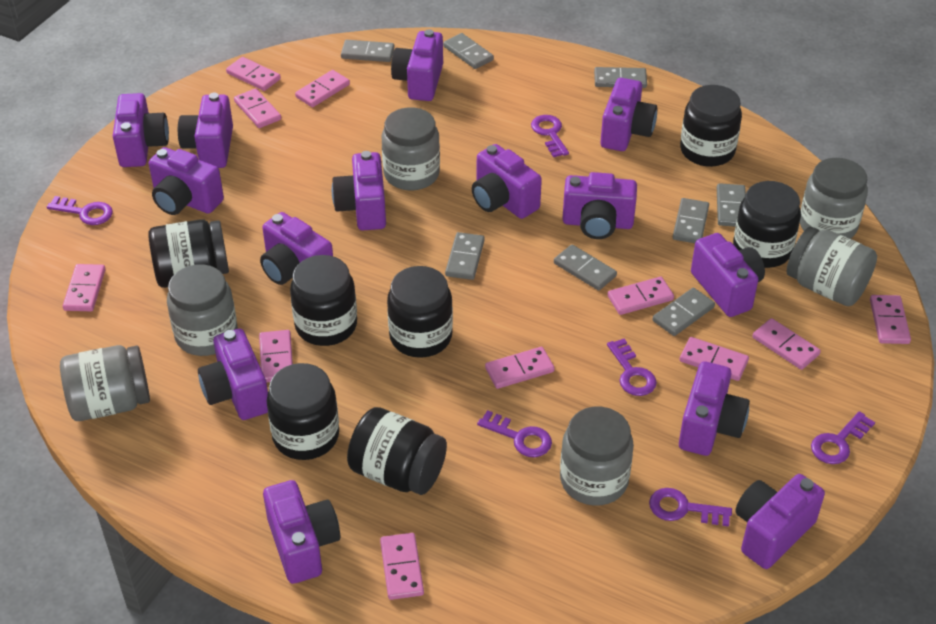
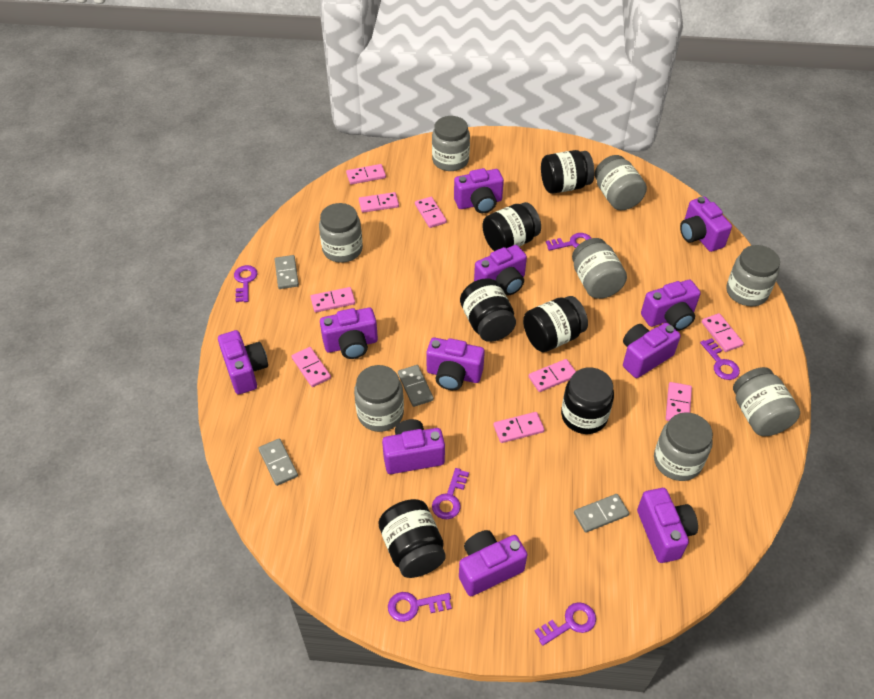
black jar: [148,219,229,288] [267,363,339,460] [290,255,357,346] [347,407,447,495] [387,266,453,358] [680,85,742,167] [733,181,801,268] = 7 -> [378,499,446,578] [460,278,516,342] [482,202,541,251] [523,296,588,352] [541,150,595,194] [561,367,614,434] = 6
grey domino: [341,40,395,62] [443,33,494,69] [445,232,485,280] [554,244,617,291] [594,67,647,88] [653,288,715,336] [673,198,709,243] [717,183,746,226] = 8 -> [258,438,298,486] [275,255,299,289] [398,365,434,407] [574,494,629,533] = 4
grey jar: [60,345,150,421] [167,264,238,356] [382,108,440,191] [560,407,634,506] [786,227,877,306] [800,158,868,239] = 6 -> [319,203,363,263] [354,365,404,432] [432,116,470,171] [572,238,627,299] [595,155,647,210] [654,412,713,481] [726,245,780,306] [733,367,800,436] = 8
pink domino: [63,264,106,311] [226,57,281,91] [234,88,281,128] [259,330,293,383] [295,70,350,107] [380,533,424,600] [485,347,554,389] [608,277,674,315] [680,337,749,381] [752,318,821,370] [870,295,911,344] = 11 -> [292,347,331,387] [310,287,355,313] [346,164,386,185] [359,192,399,213] [415,197,447,228] [493,412,545,443] [528,359,576,392] [666,382,692,421] [702,313,744,352] = 9
purple camera: [113,93,169,167] [148,147,224,215] [178,93,233,168] [198,329,268,420] [260,212,333,285] [263,480,340,584] [332,151,386,230] [391,29,443,101] [472,144,542,219] [562,172,637,239] [600,78,657,151] [679,361,750,456] [691,233,765,317] [735,474,825,569] = 14 -> [218,330,268,394] [320,307,378,359] [382,419,445,474] [426,338,485,390] [454,168,504,213] [459,530,527,596] [474,245,527,295] [623,323,681,378] [637,488,698,563] [641,280,701,331] [680,197,732,252] = 11

